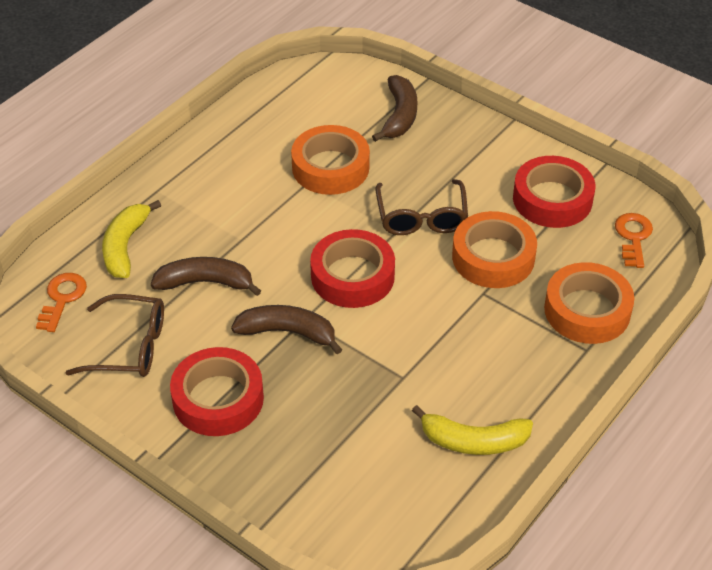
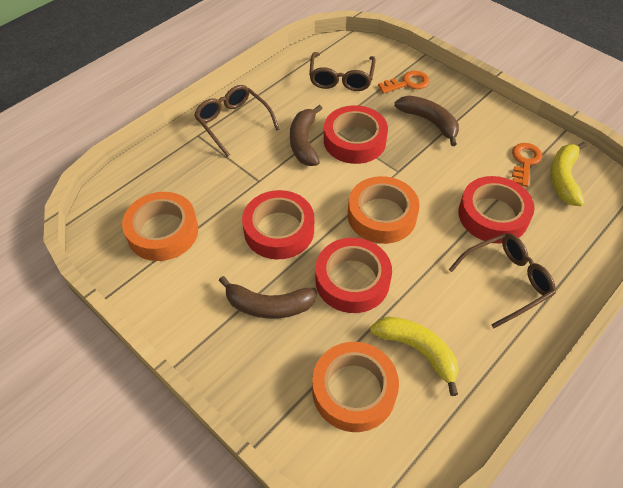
brown glasses: [65,294,164,377] [376,179,468,235] = 2 -> [194,85,280,157] [309,52,376,91] [449,233,556,328] = 3
red tape: [170,347,264,436] [310,229,395,308] [513,156,595,228] = 3 -> [242,190,314,259] [315,238,392,313] [324,105,388,164] [458,176,534,244] = 4

